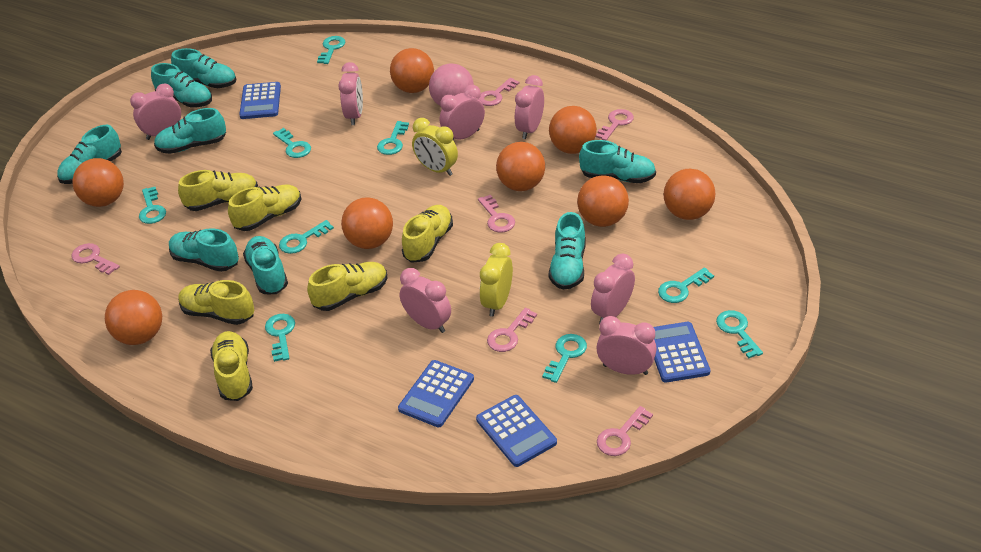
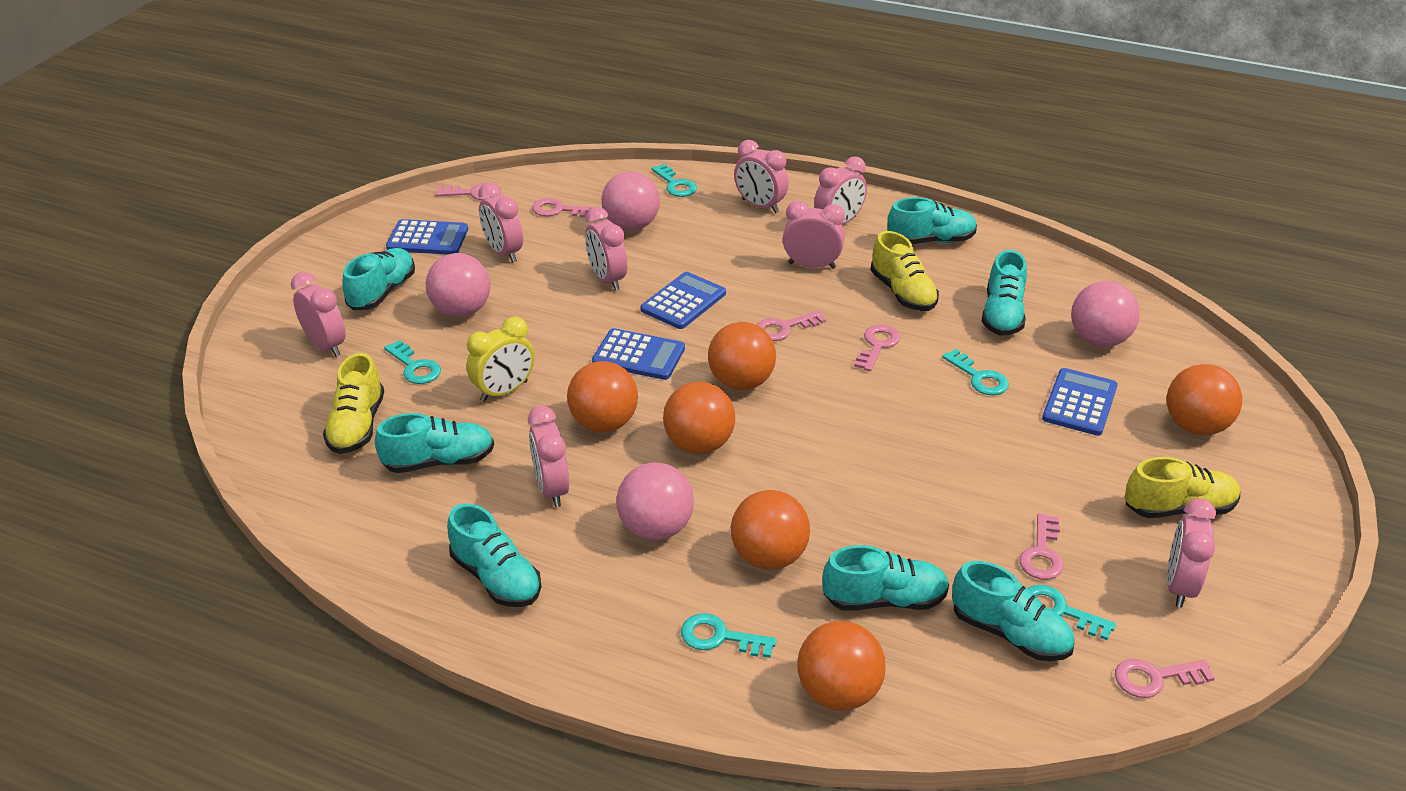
orange ball: [72,158,124,207] [105,290,162,345] [341,198,393,249] [390,48,434,93] [496,142,545,191] [549,106,597,154] [577,175,629,227] [664,169,716,220] = 8 -> [567,361,638,432] [663,382,735,454] [708,322,776,390] [731,490,810,569] [797,621,886,711] [1167,364,1242,435] = 6
pink ball: [429,64,474,106] = 1 -> [426,253,490,317] [601,172,660,231] [617,462,694,540] [1071,281,1140,347] = 4
pink clock: [130,84,181,140] [338,62,363,125] [399,268,451,333] [440,85,485,140] [515,75,544,139] [591,254,635,324] [596,316,657,375] = 7 -> [291,272,346,357] [478,182,523,263] [528,406,569,507] [585,207,627,290] [734,140,789,213] [783,201,845,269] [814,156,867,225] [1167,498,1216,607] = 8
turquoise key: [139,187,166,224] [265,314,295,362] [273,128,311,158] [279,220,334,254] [317,36,345,64] [377,121,409,155] [542,334,587,383] [658,267,714,303] [716,310,763,358] = 9 -> [384,340,441,384] [651,164,697,197] [681,613,777,658] [942,349,1009,395] [1027,585,1116,640] = 5
turquoise shoe: [57,125,122,184] [151,63,212,108] [154,108,226,154] [169,228,239,272] [171,48,237,88] [243,236,288,294] [549,212,585,290] [579,140,656,183] = 8 -> [342,248,415,310] [375,413,494,473] [447,503,541,607] [822,545,949,610] [887,197,977,244] [952,561,1075,661] [982,250,1027,336] = 7
yellow clock: [412,118,458,176] [480,243,513,317] = 2 -> [466,317,534,402] = 1
yellow shoe: [178,170,258,211] [178,280,254,325] [210,331,253,401] [228,184,301,231] [307,262,388,311] [402,205,453,263] = 6 -> [323,353,384,454] [870,231,939,311] [1125,457,1240,518] = 3

